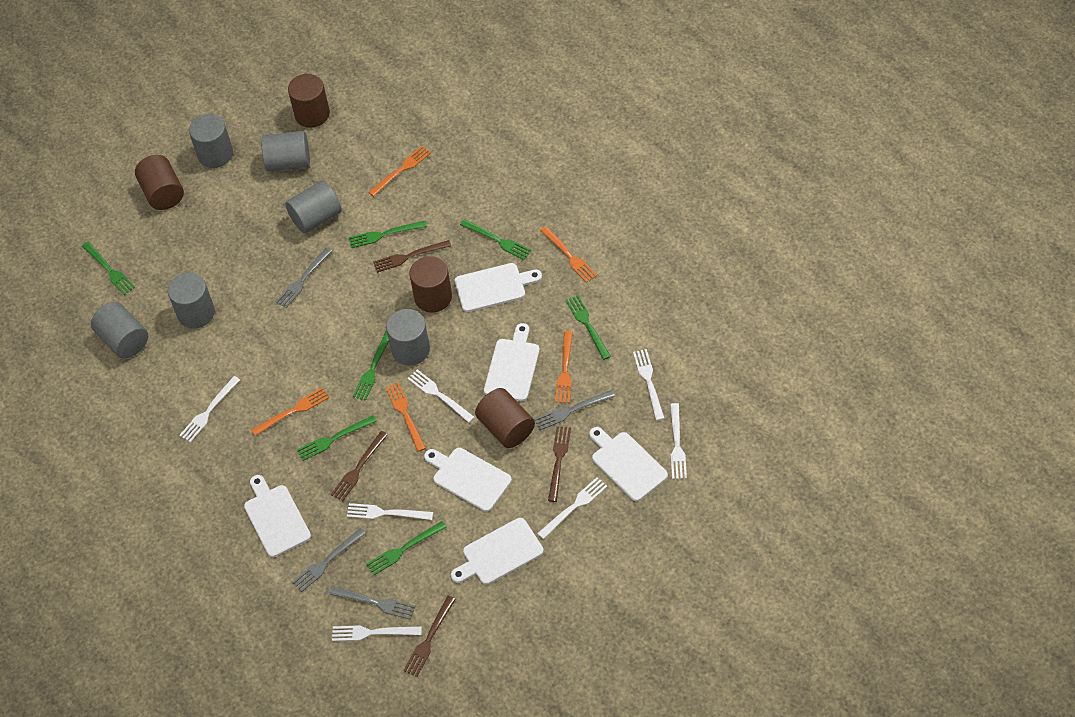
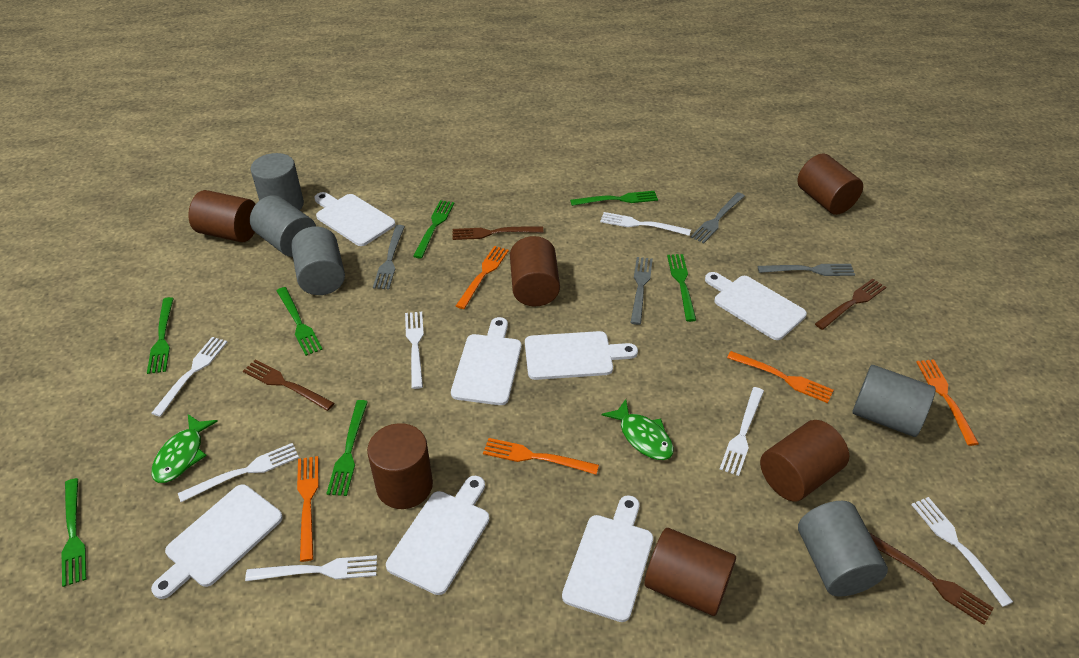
brown cylinder: [135,155,184,210] [288,74,330,128] [409,256,452,312] [475,388,535,448] = 4 -> [188,190,256,242] [367,423,433,509] [510,236,560,306] [644,528,736,616] [760,420,849,501] [797,154,863,215] = 6
green fish: none = 0 -> [151,414,218,483] [602,399,674,460] = 2
grey cylinder: [91,302,148,359] [168,273,215,328] [189,114,233,168] [261,131,310,172] [285,180,342,233] [386,309,430,366] = 6 -> [250,195,316,257] [251,153,304,210] [291,226,345,295] [798,501,888,596] [853,365,936,437] = 5
white cutting board: [244,475,311,557] [424,448,512,512] [451,518,544,585] [455,263,542,312] [484,323,540,401] [589,427,668,501] = 6 -> [151,484,283,599] [314,192,396,246] [386,475,489,595] [451,317,521,405] [525,331,638,380] [562,495,653,622] [705,272,807,340] = 7

